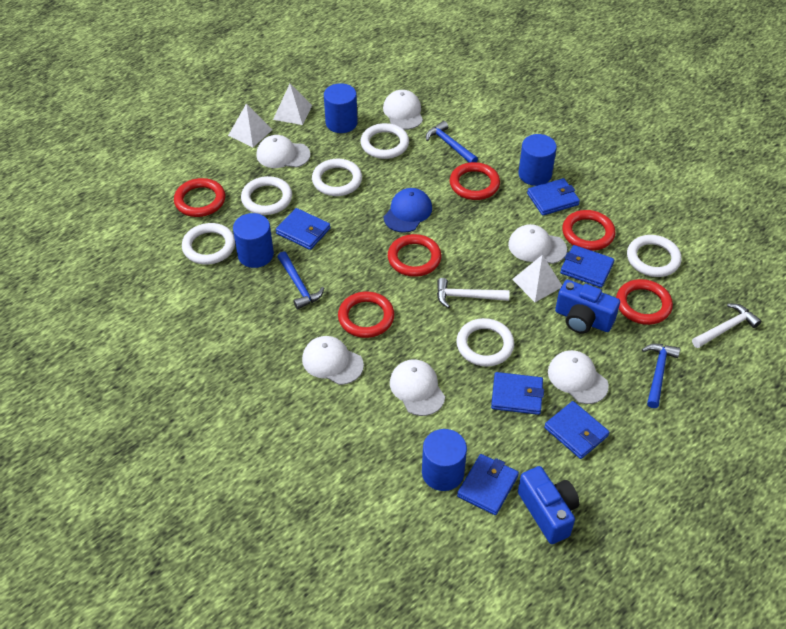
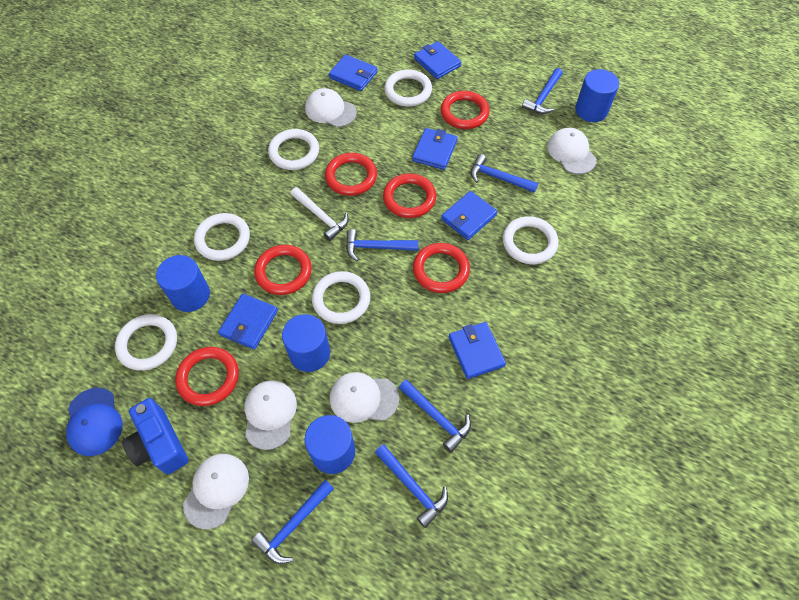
blue camera: [518,466,579,544] [555,280,620,334] = 2 -> [122,398,188,474] = 1
blue hammer: [277,251,324,310] [426,121,478,163] [642,344,680,408] = 3 -> [251,480,334,564] [346,229,418,261] [375,444,448,528] [399,379,471,453] [471,154,538,193] [522,68,563,114] = 6
white cap: [256,135,310,168] [302,336,364,385] [383,90,423,130] [390,359,445,416] [508,224,567,264] [548,350,609,404] = 6 -> [183,454,249,529] [244,380,297,450] [305,88,357,127] [330,372,399,423] [547,128,597,174] = 5
white hammer: [437,278,510,308] [692,304,761,348] = 2 -> [291,187,349,241] = 1
white pyramid: [228,104,273,147] [273,84,312,125] [512,255,562,302] = 3 -> none = 0

